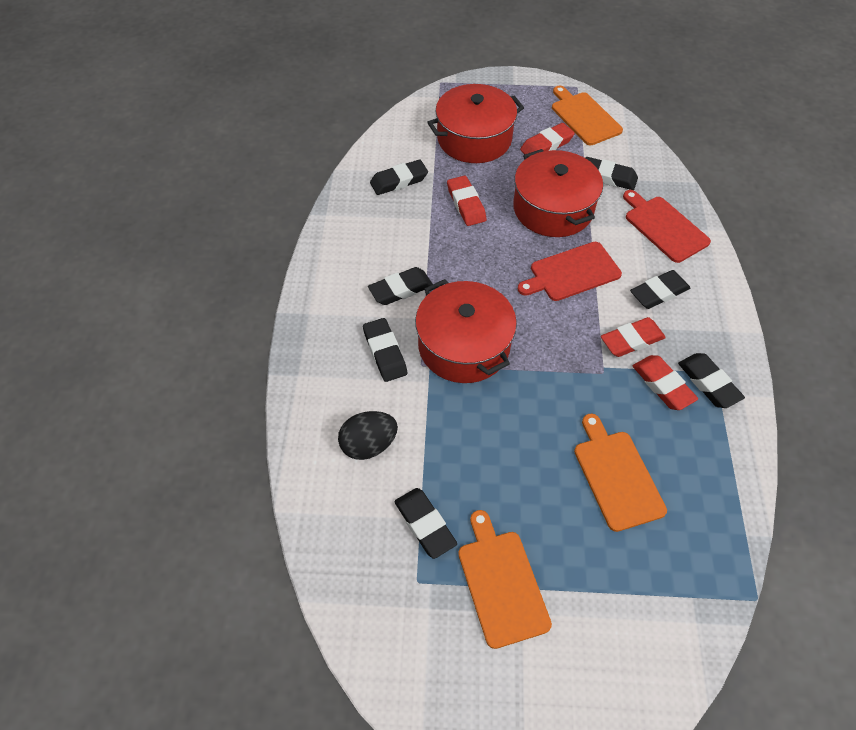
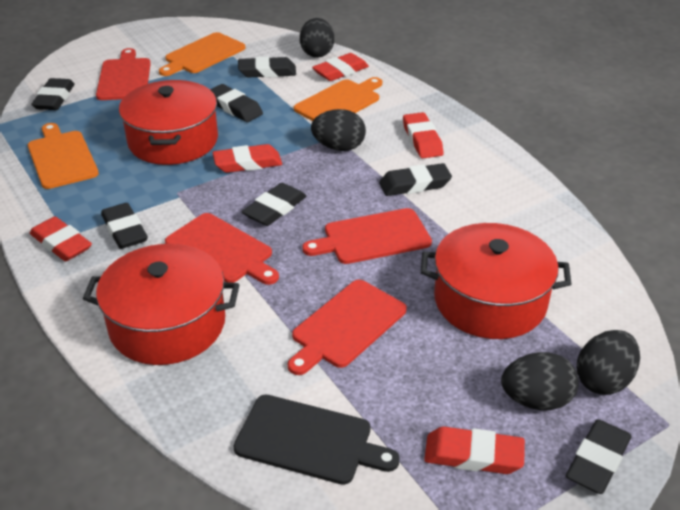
black cutting board: none = 0 -> [233,394,400,485] = 1
black egg: [338,411,398,460] = 1 -> [300,18,334,58] [311,109,366,151] [501,352,579,410] [577,330,640,395] = 4
red cutting board: [518,242,622,301] [623,190,711,263] = 2 -> [96,48,151,100] [165,213,279,285] [288,280,407,375] [302,208,432,264] = 4
red eraser: [447,175,487,226] [520,123,575,154] [601,317,666,357] [633,355,698,410] = 4 -> [30,216,92,261] [212,144,282,173] [312,53,369,81] [403,112,444,158] [424,426,525,474] = 5

